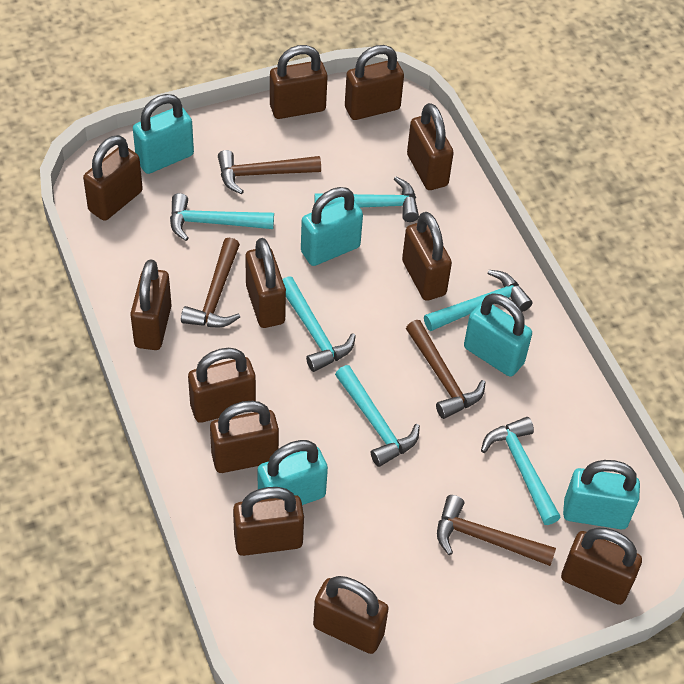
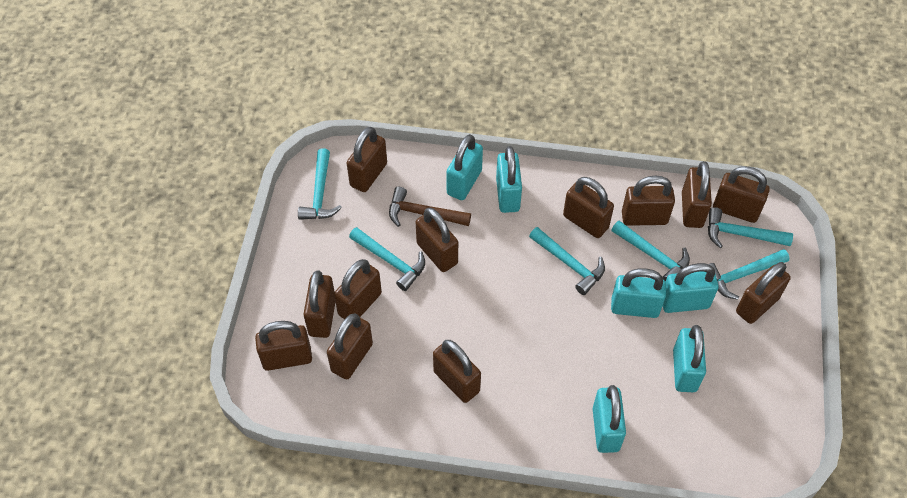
brown hammer: [181,238,240,327] [218,150,321,194] [406,320,486,419] [437,495,556,566] = 4 -> [389,187,471,227] = 1
turquoise padlock: [133,94,194,174] [258,440,328,505] [301,187,363,266] [464,293,532,377] [563,460,640,529] = 5 -> [446,134,483,200] [496,146,522,213] [593,385,626,453] [611,268,666,318] [663,263,719,313] [673,325,706,392] = 6

